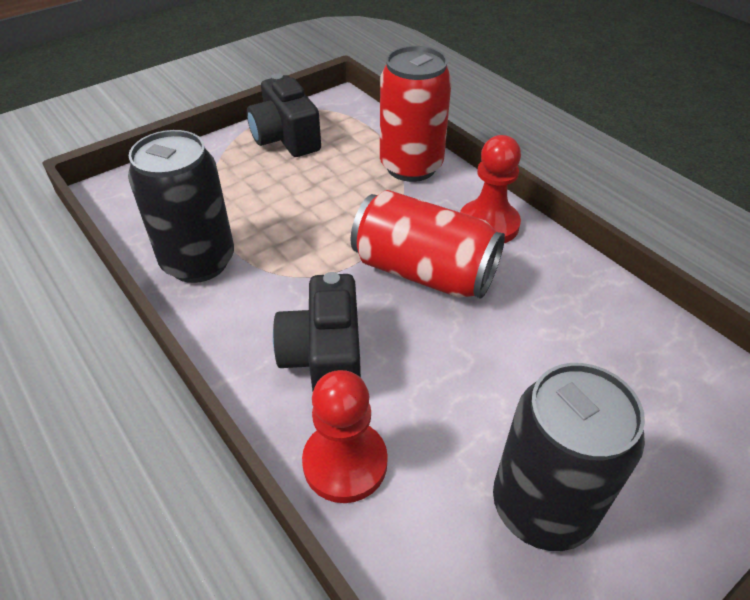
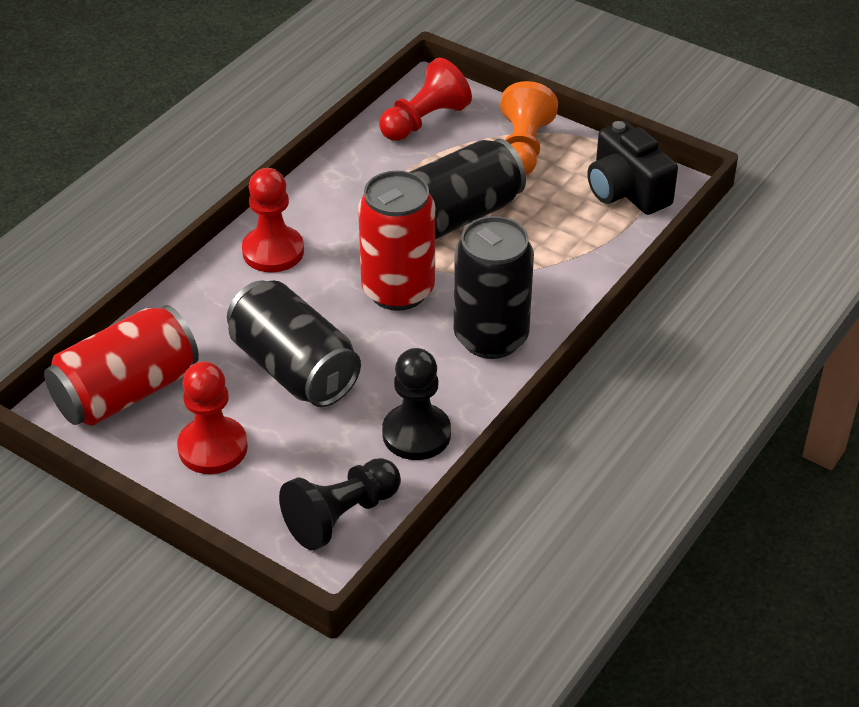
black camera: [247,73,321,157] [273,272,361,391] = 2 -> [588,121,678,215] = 1
black can: [128,130,234,283] [493,363,645,551] = 2 -> [227,280,361,407] [410,139,526,239] [454,216,534,359] = 3
black pawn: none = 0 -> [279,458,401,550] [382,348,451,460] = 2
orange pawn: none = 0 -> [500,81,558,175] = 1
red pawn: [302,370,388,503] [460,135,521,243] = 2 -> [177,361,248,474] [242,168,304,272] [379,58,472,141] = 3

